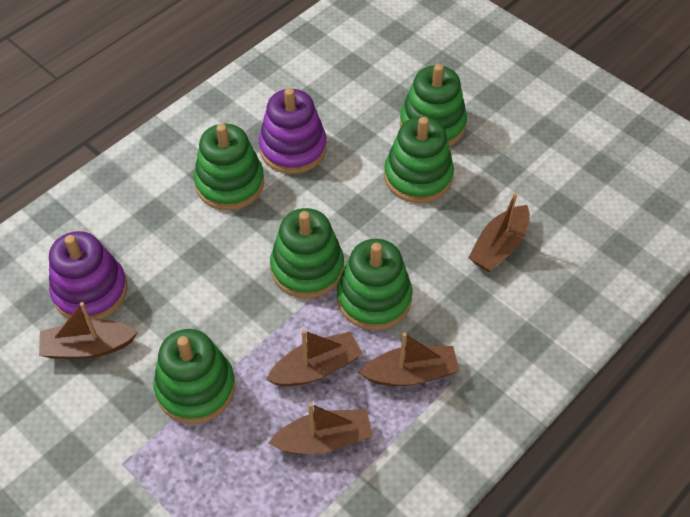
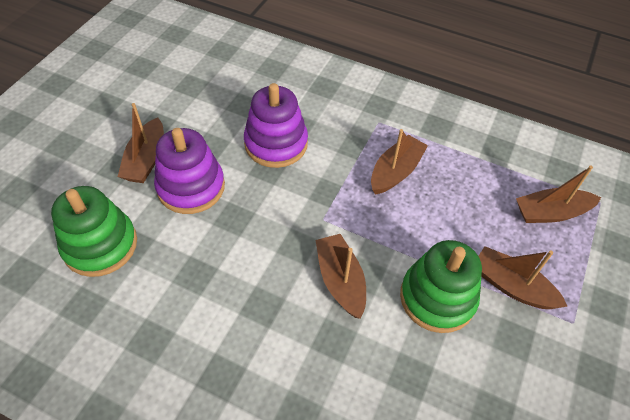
green stacking toy: [154,329,235,424] [194,124,264,210] [270,208,344,299] [337,239,413,330] [384,117,454,203] [400,64,467,147] = 6 -> [51,186,137,277] [400,240,482,333] = 2

